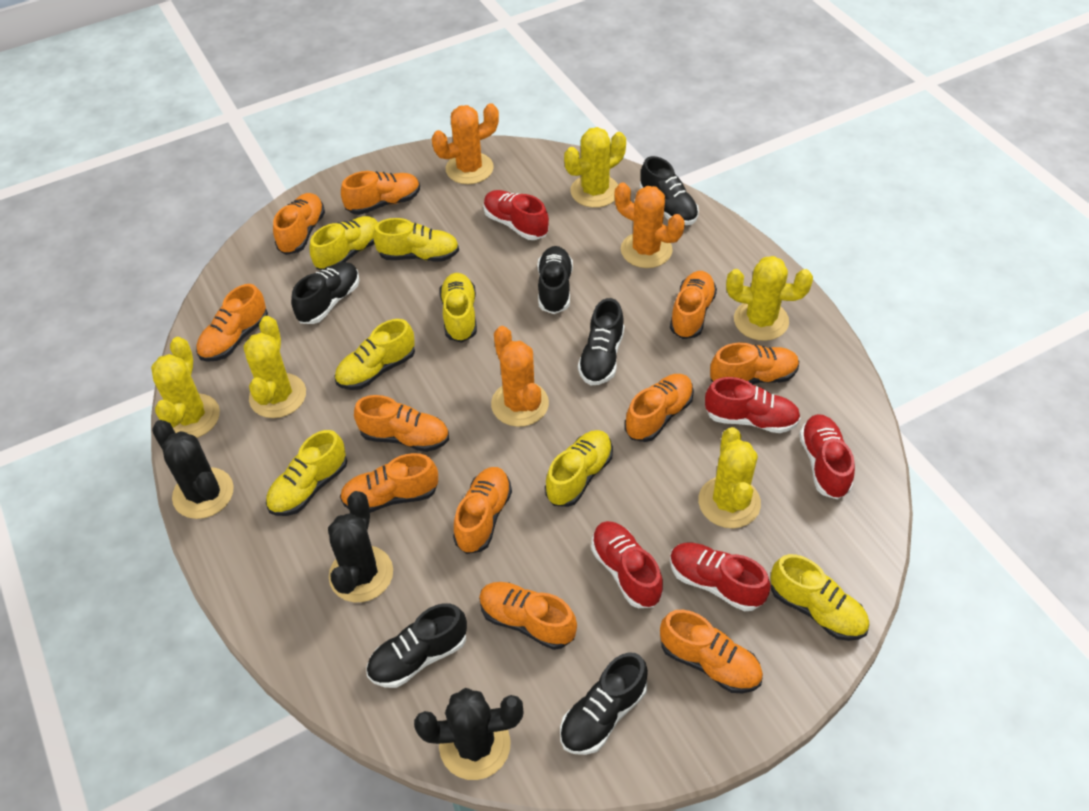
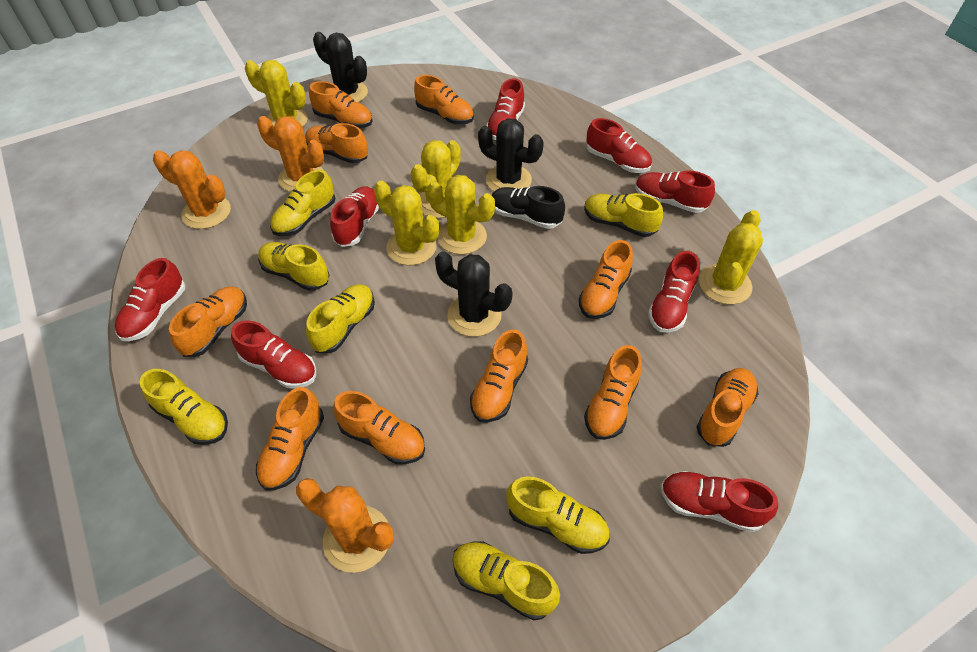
black shoe: [291,262,359,324] [366,603,467,688] [537,246,573,314] [560,653,648,755] [578,298,624,385] [640,156,699,225] = 6 -> [491,186,565,229] = 1
orange shoe: [196,284,268,362] [273,193,325,255] [340,453,438,513] [341,171,420,215] [354,395,449,452] [453,467,512,554] [479,582,577,650] [625,374,694,442] [660,610,763,693] [670,271,717,339] [710,342,799,385] = 11 -> [169,287,247,357] [256,387,324,491] [305,123,368,163] [309,81,373,128] [333,391,425,464] [414,75,474,125] [470,329,528,423] [579,240,633,319] [584,345,642,440] [696,368,758,447] = 10
red shoe: [483,190,549,240] [591,521,663,608] [670,543,771,611] [705,377,801,433] [799,414,855,499] = 5 -> [115,258,185,341] [231,320,316,388] [330,186,379,247] [486,78,525,140] [587,118,652,173] [635,171,715,213] [648,251,700,333] [661,471,778,532] = 8

